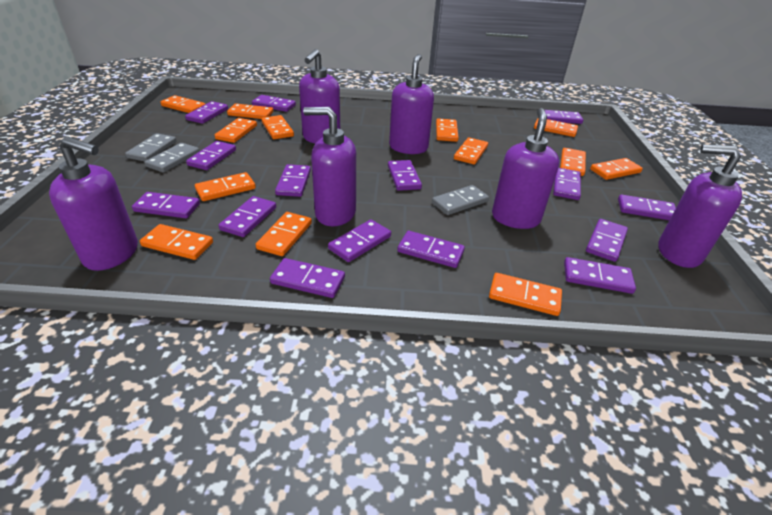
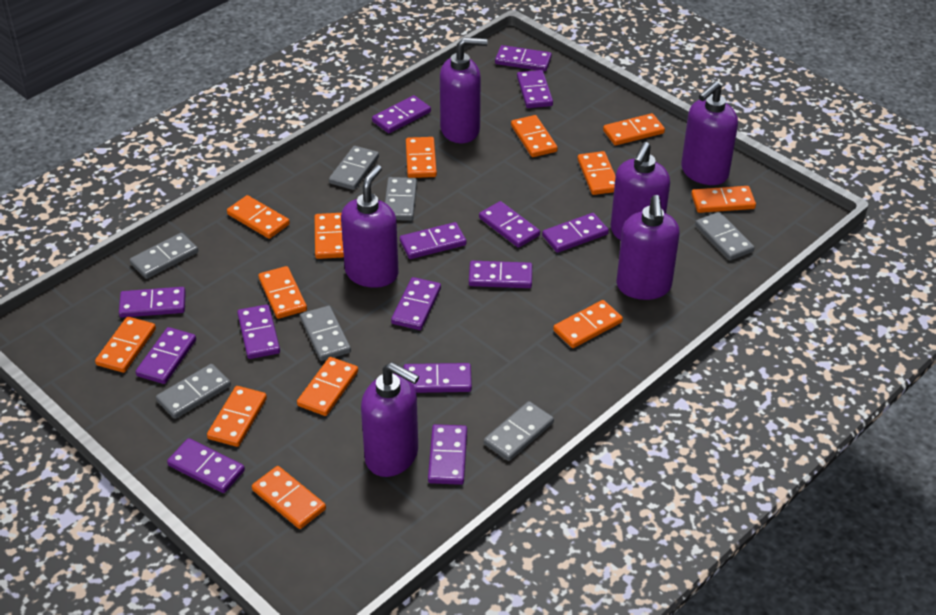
grey domino: [125,133,176,162] [144,143,200,173] [432,185,489,215] = 3 -> [130,233,198,279] [156,364,231,419] [300,306,351,361] [329,146,379,190] [385,177,417,221] [484,401,554,461] [695,212,755,260] = 7
purple domino: [132,192,200,218] [185,101,228,124] [186,141,236,170] [219,196,276,237] [252,95,296,112] [270,258,345,298] [275,164,311,197] [328,219,391,262] [388,160,422,191] [397,231,465,268] [545,110,583,124] [553,168,581,200] [564,257,636,294] [586,219,628,262] [618,194,676,220] = 15 -> [119,287,186,318] [136,327,196,384] [167,438,245,493] [237,304,280,359] [372,95,431,133] [391,277,441,330] [400,222,466,259] [404,363,472,393] [428,424,467,485] [469,261,532,288] [479,201,540,248] [495,45,552,71] [517,70,553,108] [542,213,609,253] = 14

